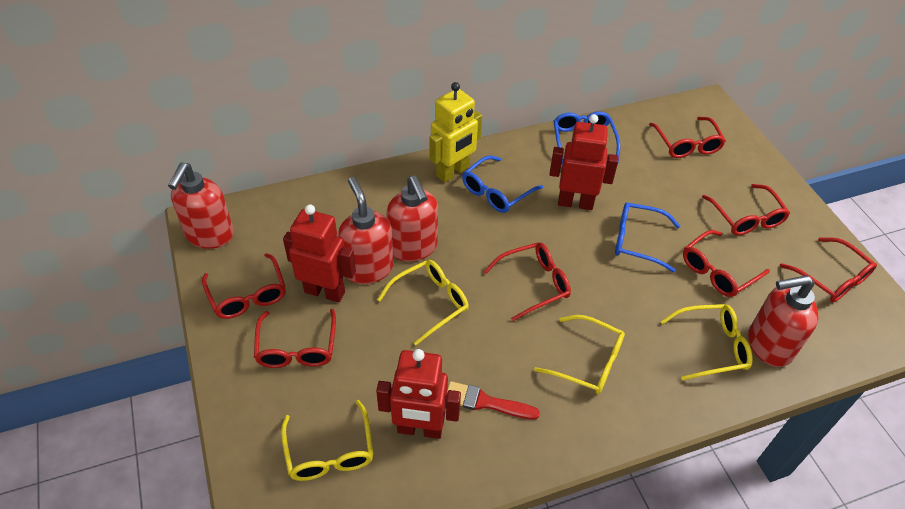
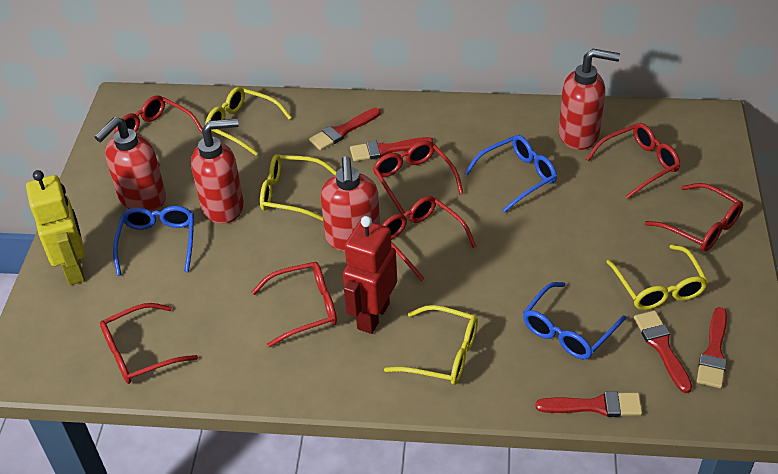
red brush: [447,381,540,420] = 1 -> [309,108,381,151] [350,137,433,161] [536,391,642,417] [634,310,692,393] [697,307,727,388] = 5
red robot: [283,204,356,302] [376,349,461,439] [549,114,619,210] = 3 -> [343,216,397,334] = 1

